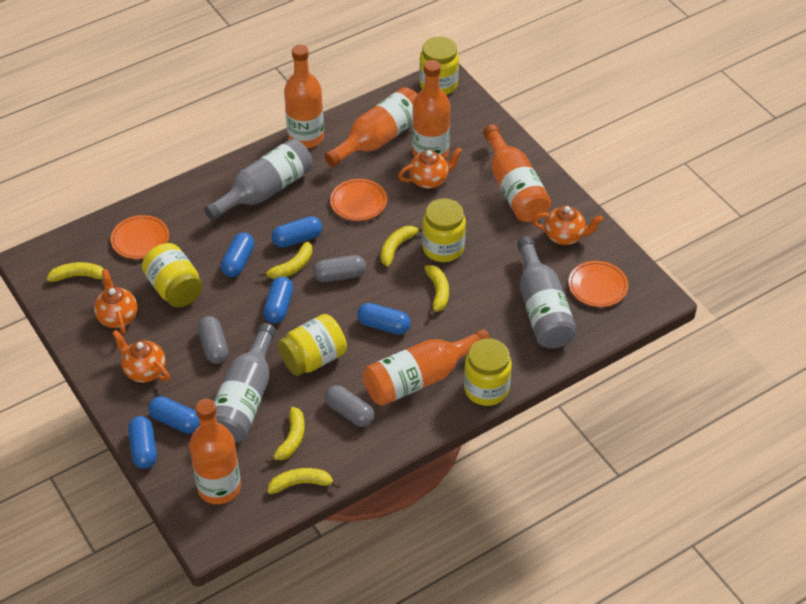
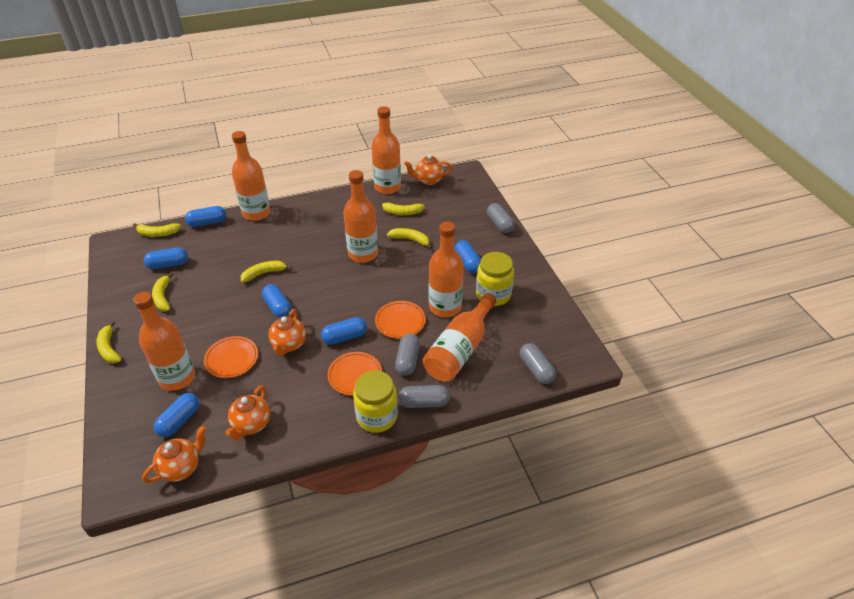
grey bottle: [204,139,312,221] [214,323,276,443] [517,237,577,348] = 3 -> none = 0
grey capsule: [197,316,229,364] [313,255,366,282] [325,385,375,427] = 3 -> [395,334,420,376] [399,385,450,408] [487,203,515,233] [520,343,556,384] = 4
yellow jar: [142,243,203,307] [278,314,347,376] [419,37,459,95] [422,198,466,262] [464,338,512,406] = 5 -> [353,370,398,433] [476,252,514,306] = 2

